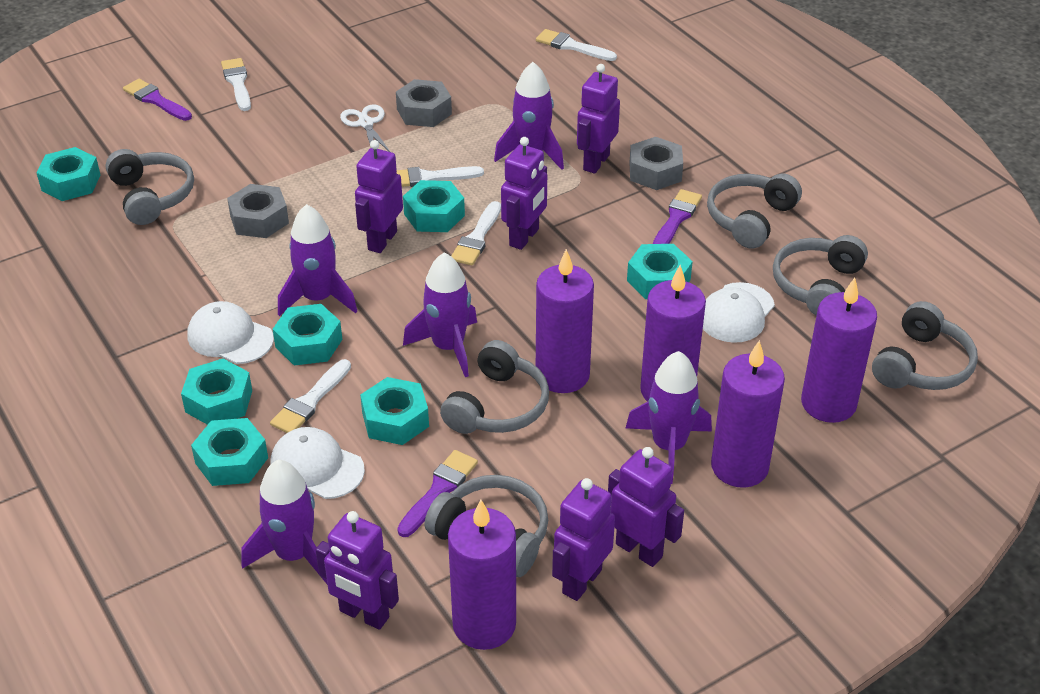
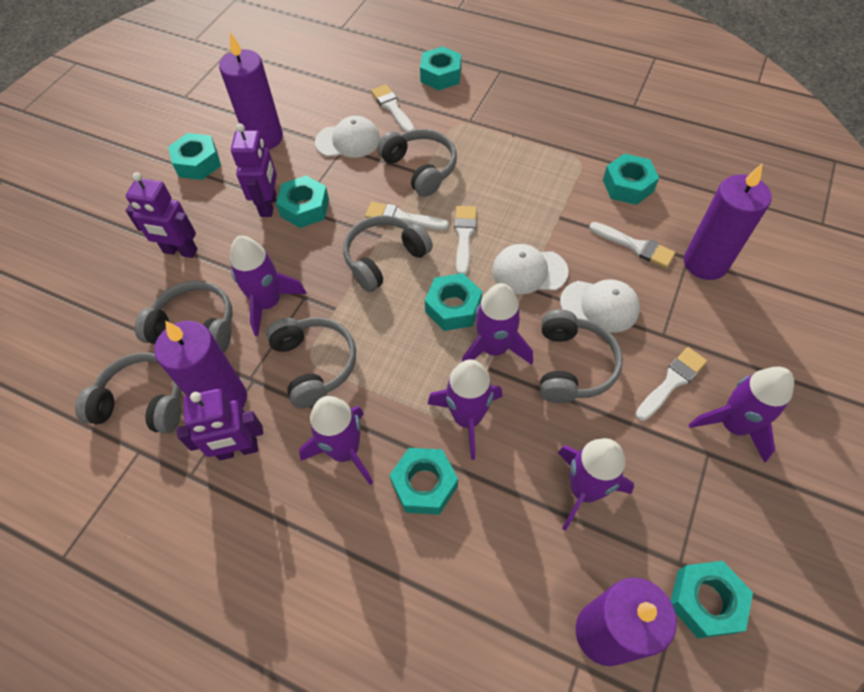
grey nut: [227,184,289,238] [396,79,452,127] [629,137,683,190] = 3 -> none = 0
purple brush: [123,79,192,121] [397,450,478,537] [653,189,702,244] = 3 -> none = 0
purple candle: [448,500,516,650] [536,249,594,393] [640,265,706,402] [711,340,785,488] [801,278,877,423] = 5 -> [154,321,247,408] [219,33,283,149] [576,578,677,666] [684,163,771,280] = 4
purple robot: [316,511,399,630] [355,140,403,253] [501,137,547,250] [552,478,615,601] [577,64,620,174] [608,447,684,567] = 6 -> [126,172,197,258] [177,389,263,460] [231,124,277,217] = 3
purple rocket: [241,460,328,585] [278,204,357,316] [403,252,477,377] [494,62,564,170] [626,351,712,484] = 5 -> [230,236,307,337] [299,396,373,485] [428,359,502,460] [462,283,533,365] [558,438,634,531] [689,367,794,463] = 6
white scissors: [340,104,390,152] = 1 -> none = 0

